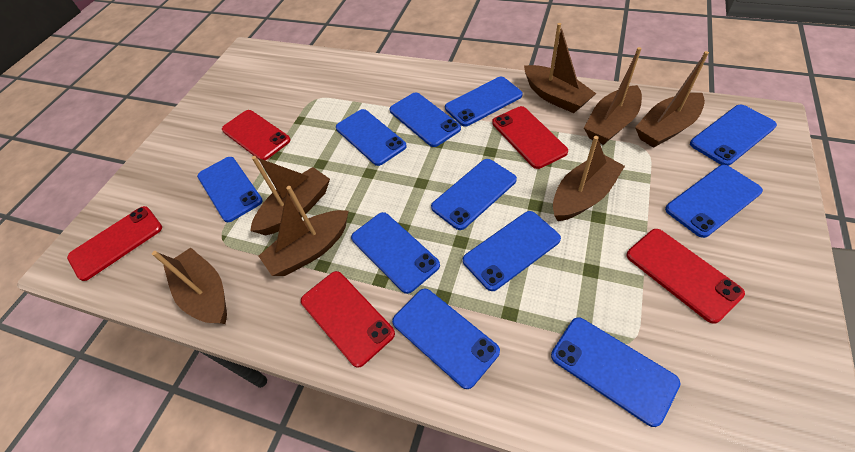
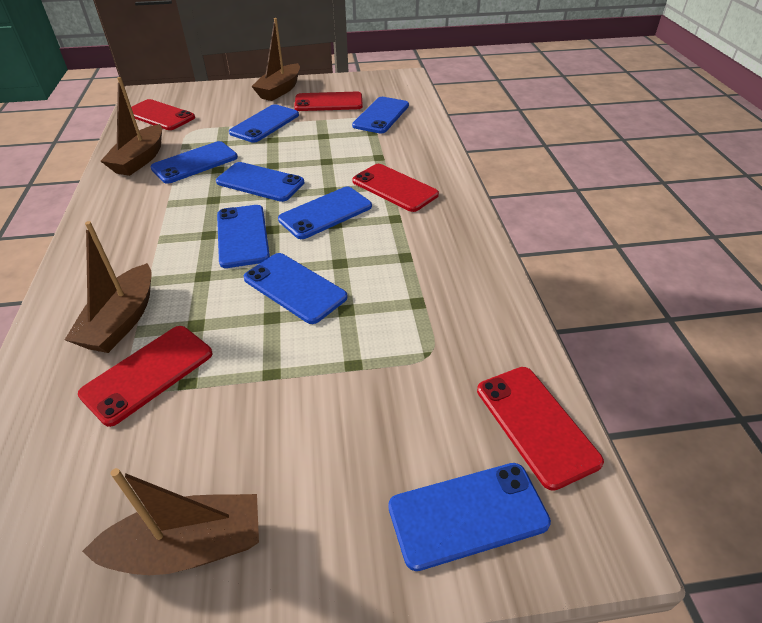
blue phone: [197,157,263,222] [336,109,407,166] [351,212,440,294] [390,92,461,147] [392,289,500,389] [431,159,517,230] [445,77,523,127] [463,211,561,291] [551,317,681,427] [665,165,763,238] [690,105,777,166] = 11 -> [151,141,238,184] [216,162,304,202] [217,205,270,268] [229,104,299,143] [244,253,347,324] [278,187,372,239] [352,97,409,134] [388,463,551,571] = 8
brown boat: [152,248,227,324] [250,156,330,235] [259,186,349,276] [524,23,596,113] [553,136,625,221] [584,47,642,145] [635,51,709,148] = 7 -> [65,221,151,353] [82,468,259,575] [101,77,162,176] [251,18,300,101] = 4

